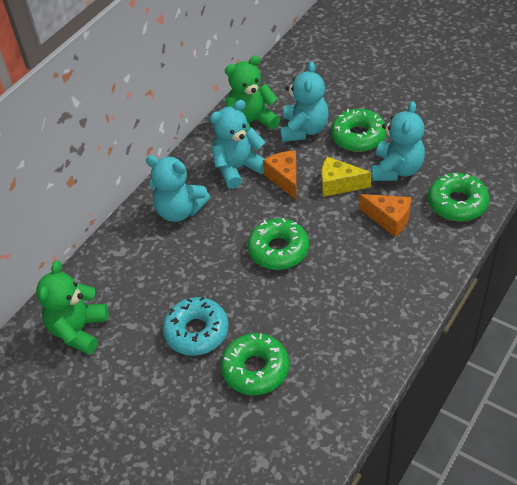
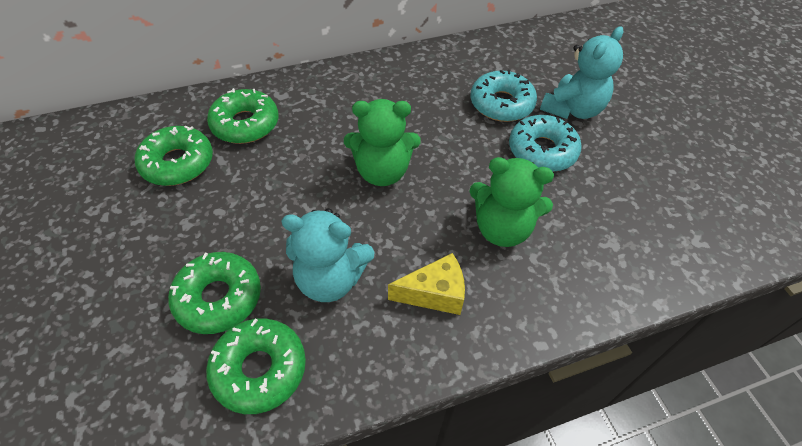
orange cheese: [263,150,296,200] [359,194,411,237] = 2 -> none = 0
turquoise donut: [163,297,229,356] = 1 -> [470,70,537,122] [509,115,582,172] = 2
turquoise teddy bear: [146,156,210,222] [210,100,265,189] [280,62,329,142] [371,101,425,181] = 4 -> [281,208,375,302] [540,26,624,119] = 2

